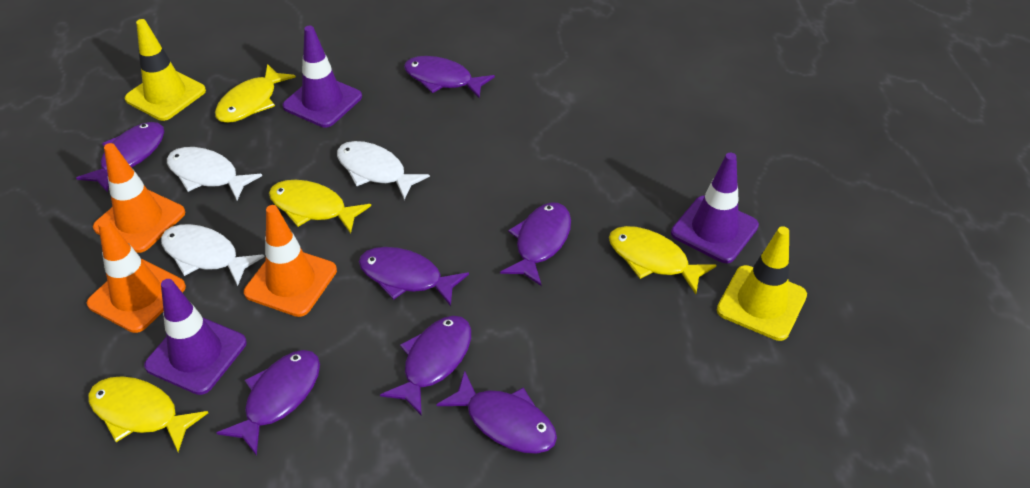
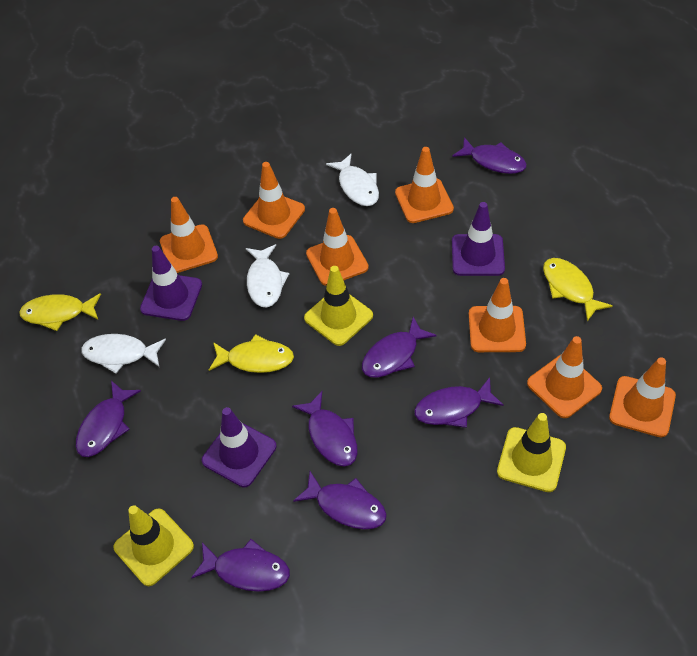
orange traffic cone: [87,219,186,333] [93,143,185,253] [244,205,337,317] = 3 -> [160,197,218,273] [243,162,305,239] [306,208,369,286] [395,147,454,223] [469,278,526,352] [527,336,602,418] [609,358,676,437] = 7
yellow fish: [88,376,208,452] [215,64,296,123] [269,180,371,234] [609,226,716,294] = 4 -> [19,293,101,331] [209,334,294,373] [543,258,613,321] = 3
yellow traffic cone: [125,19,206,121] [717,226,807,341] = 2 -> [114,505,194,586] [304,266,373,346] [497,413,566,492] = 3

